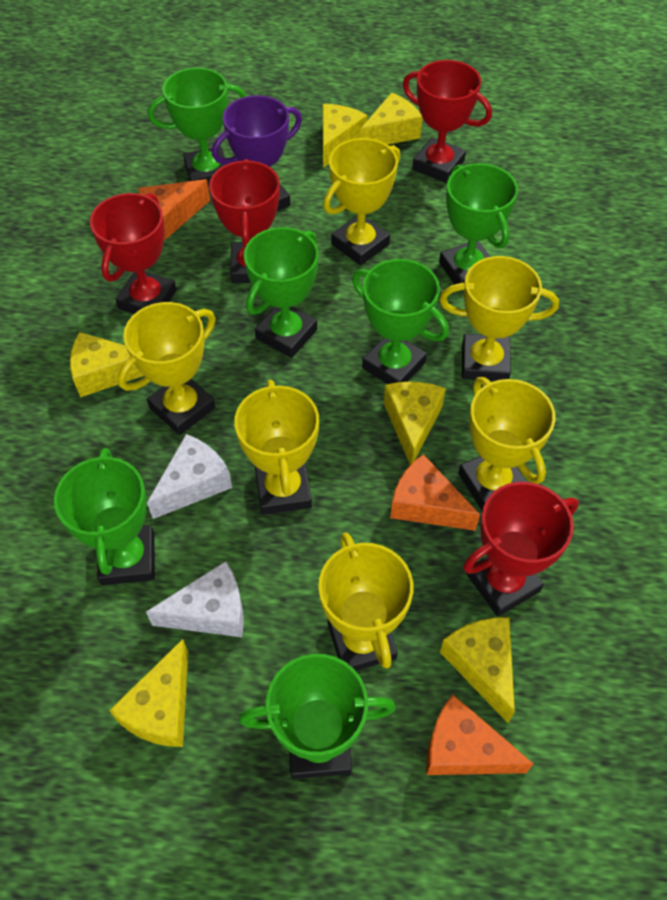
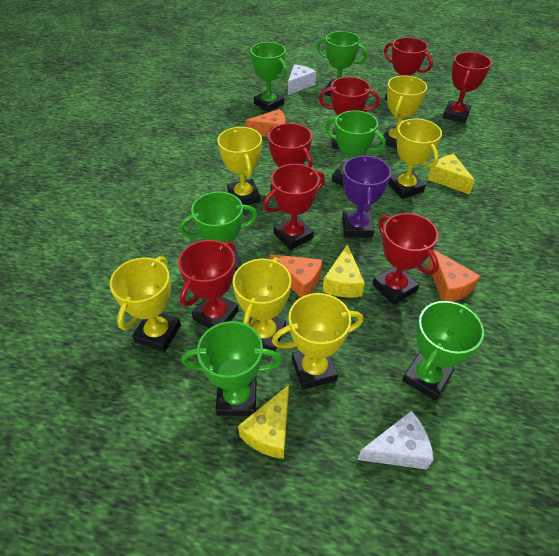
red trophy: [90,193,176,314] [209,159,280,283] [403,60,492,183] [463,482,579,617] = 4 -> [178,240,239,329] [263,164,325,250] [268,123,313,191] [319,77,380,149] [373,213,439,305] [384,37,433,101] [443,52,492,123] = 7
yellow cheese: [70,332,144,397] [109,639,188,747] [322,104,367,168] [360,93,422,145] [384,382,446,465] [440,617,515,723] = 6 -> [238,385,289,459] [322,244,365,297] [428,154,475,195] = 3

